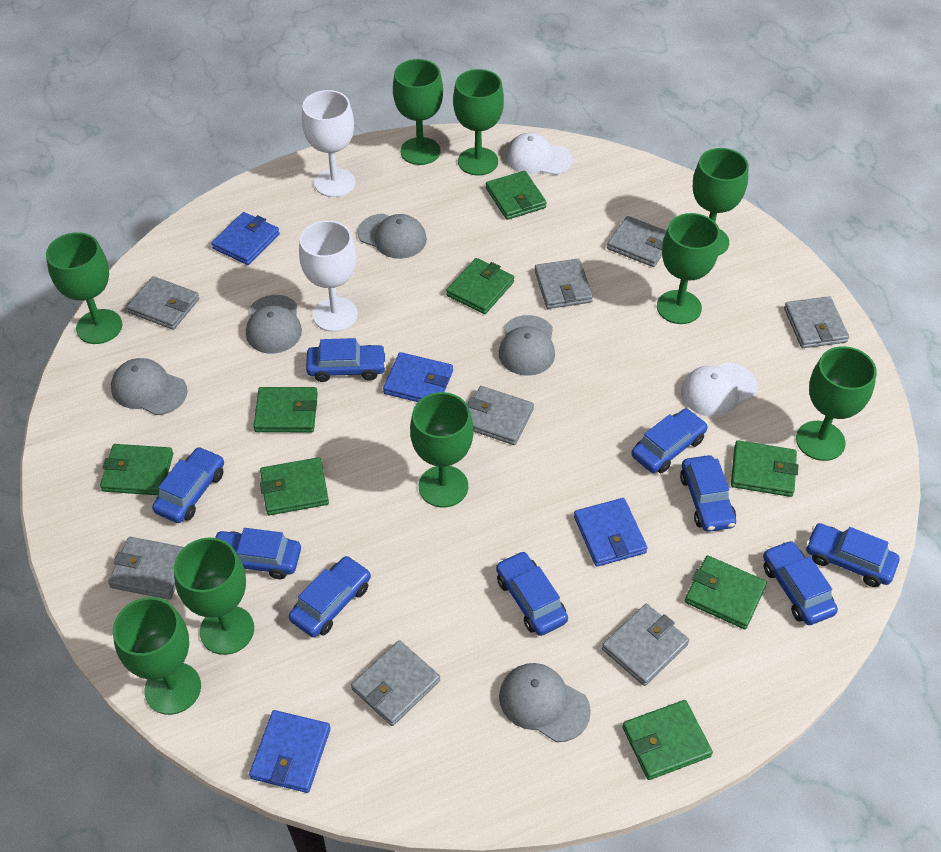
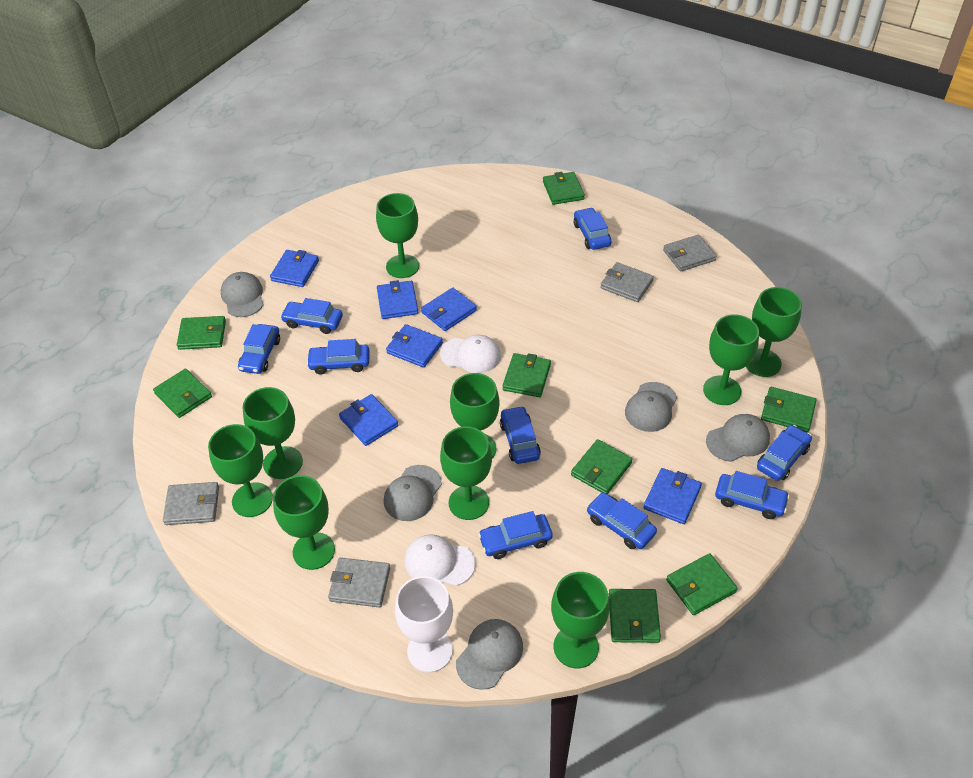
blue wallet: [211,212,280,265] [249,710,331,793] [383,352,453,402] [574,498,647,567] = 4 -> [270,250,319,287] [339,394,399,446] [377,280,418,319] [386,324,443,368] [421,288,477,331] [644,468,702,524] = 6
grey wallet: [108,537,184,600] [127,276,199,330] [351,640,440,726] [467,386,534,445] [535,259,593,309] [602,604,689,686] [607,216,666,267] [784,296,849,348] = 8 -> [163,482,219,525] [328,558,390,607] [600,262,654,302] [663,235,717,272] = 4
white goblet: [299,220,358,332] [302,90,356,197] = 2 -> [395,576,453,673] = 1

